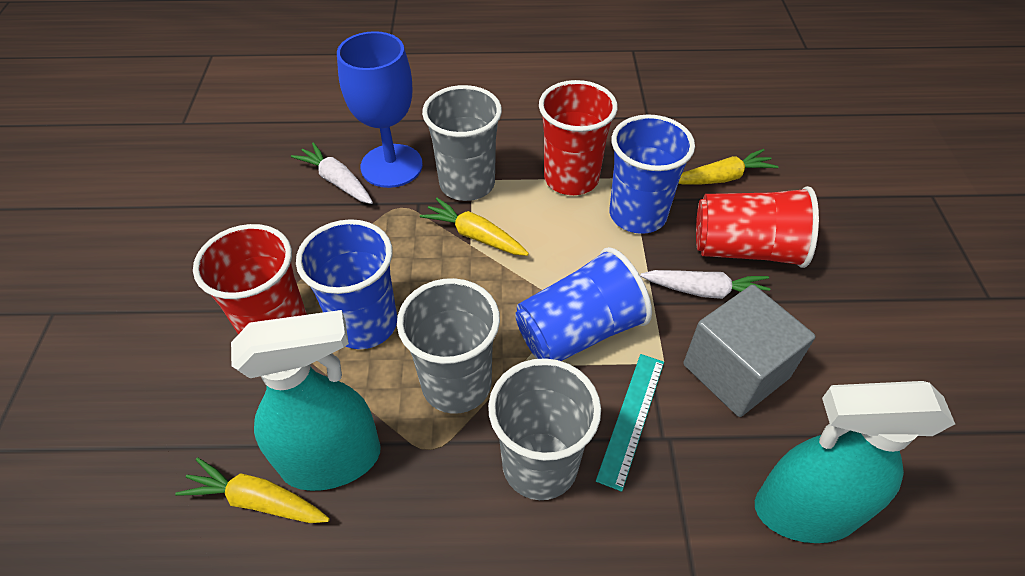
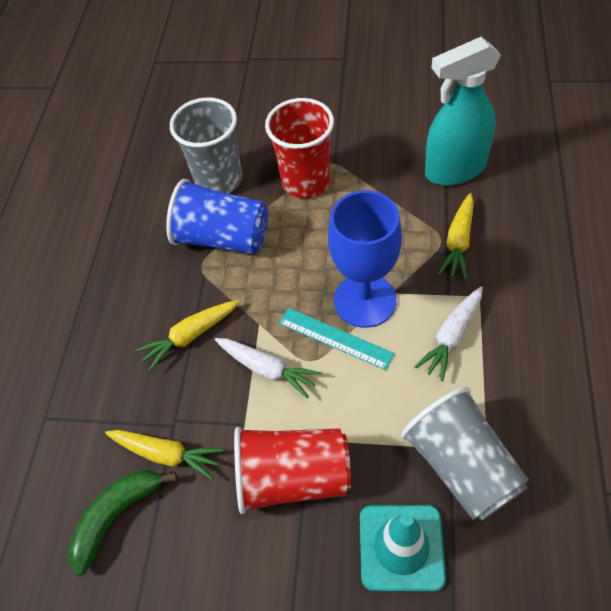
blue cup: [296,219,397,349] [515,247,652,361] [610,114,695,234] = 3 -> [166,179,268,254] = 1
green banana: none = 0 -> [68,470,177,576] = 1
grey cube: [683,285,816,417] = 1 -> none = 0
grey cup: [397,278,500,414] [422,85,502,201] [488,358,601,500] = 3 -> [170,97,242,194] [401,387,529,521] = 2
red cup: [193,224,307,334] [539,80,618,195] [696,186,819,268] = 3 -> [234,427,351,514] [265,98,334,198] = 2
turquoise spray bottle: [231,310,380,491] [755,381,955,543] = 2 -> [425,37,501,186] = 1
turquoise traffic cone: none = 0 -> [360,505,446,591] = 1

